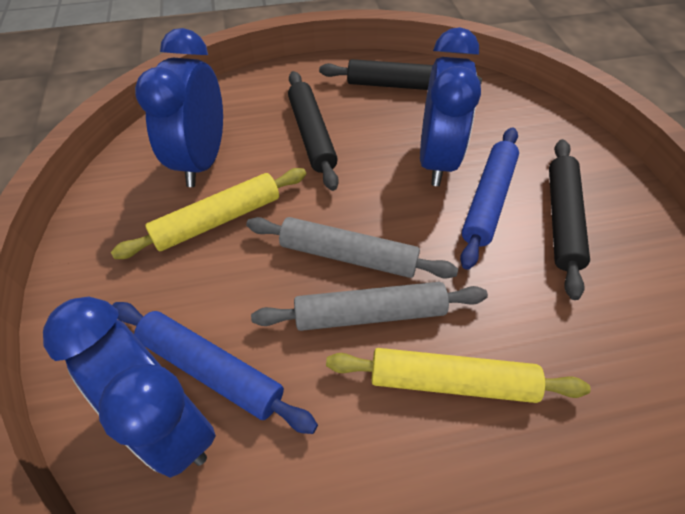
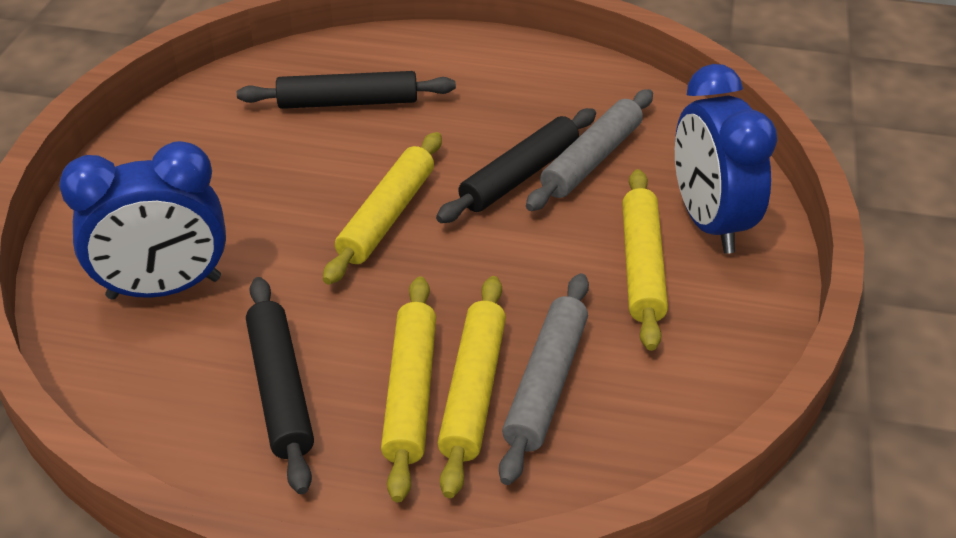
blue clock: [43,296,216,478] [135,28,223,187] [420,27,481,186] = 3 -> [59,141,226,300] [675,64,778,254] = 2
blue rolling pin: [112,302,318,434] [460,127,519,270] = 2 -> none = 0
yellow rolling pin: [111,168,306,259] [326,348,591,403] = 2 -> [323,132,442,285] [381,276,436,502] [437,276,506,498] [622,169,668,351] = 4

